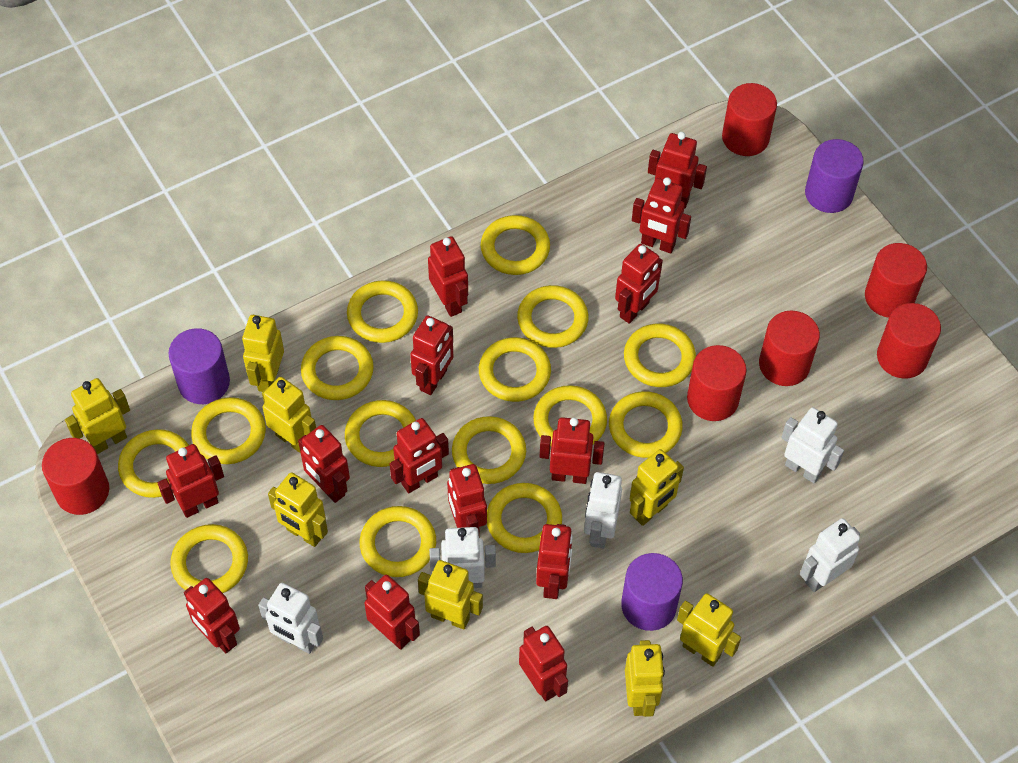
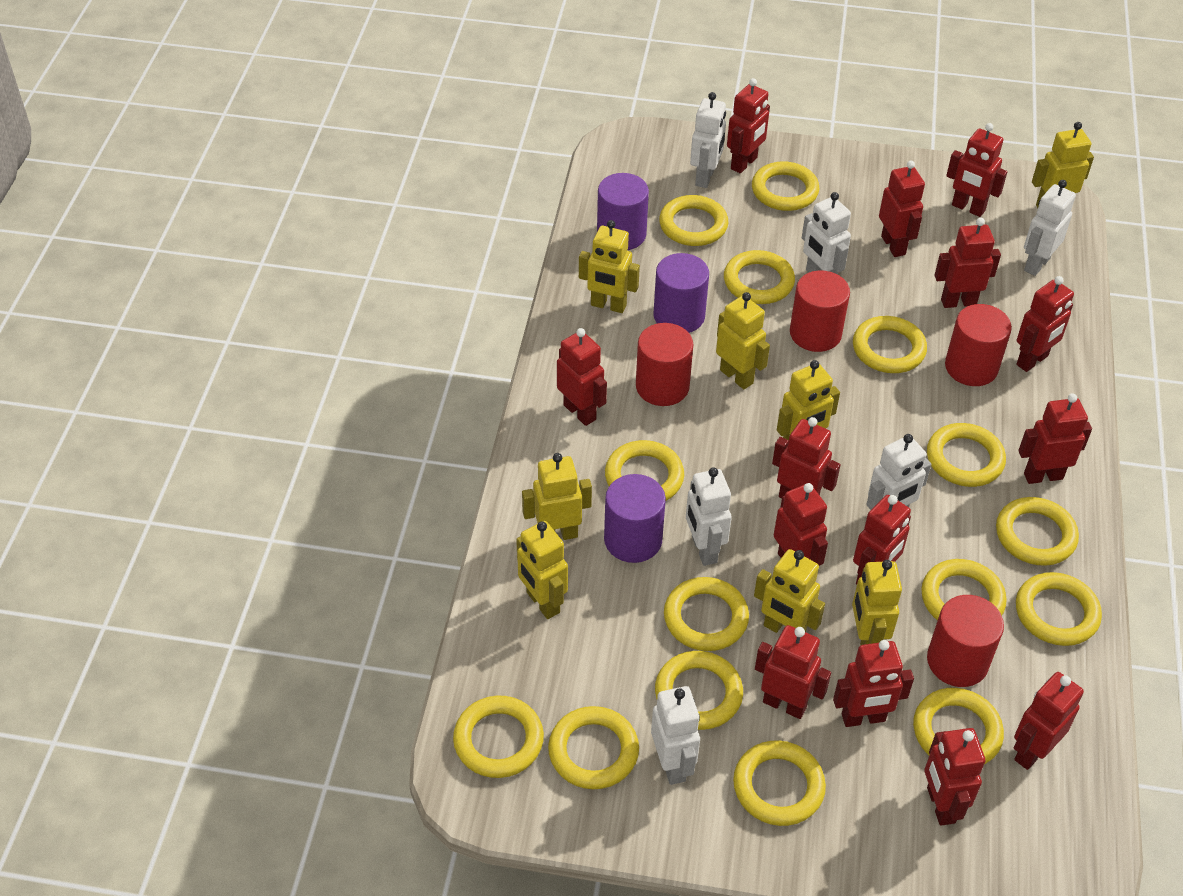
red cylinder: [42,438,109,515] [687,345,746,421] [722,83,777,156] [759,311,820,386] [865,243,927,318] [877,303,941,379] = 6 -> [636,323,693,406] [790,271,850,352] [927,595,1004,687] [945,304,1012,386] = 4
white robot: [258,583,323,654] [429,527,496,588] [584,472,622,549] [781,407,844,483] [800,518,860,592] = 5 -> [651,686,700,785] [686,467,732,566] [690,92,726,188] [802,192,851,275] [866,434,931,510] [1024,180,1076,276] = 6

